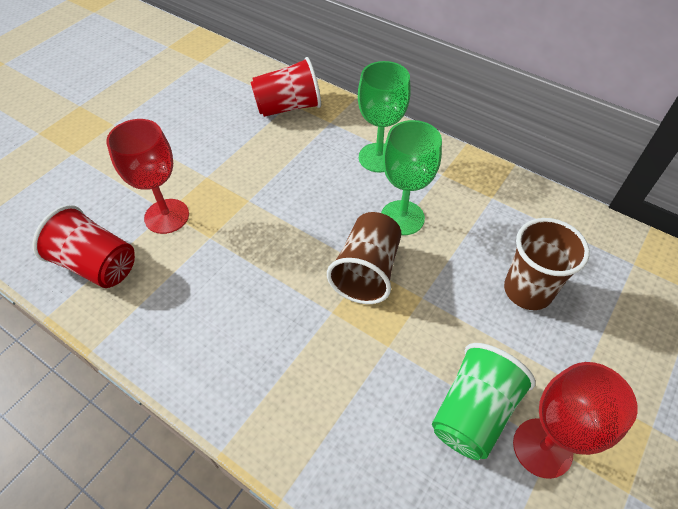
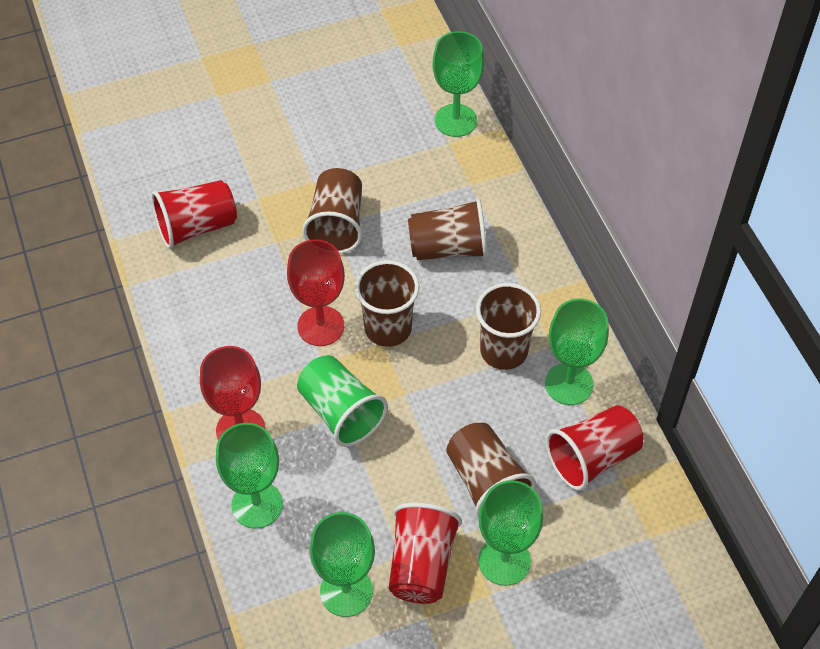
brown cup: [327,212,402,304] [504,218,590,310] = 2 -> [302,168,362,254] [355,260,419,347] [408,199,488,260] [446,423,536,517] [476,283,541,370] = 5
green goblet: [358,61,410,172] [381,120,442,235] = 2 -> [216,423,283,529] [310,512,375,617] [432,31,484,137] [479,480,543,586] [545,299,609,405] = 5
red cup: [33,205,135,288] [250,57,321,117] = 2 -> [151,180,237,249] [389,502,462,604] [546,405,643,491] = 3

